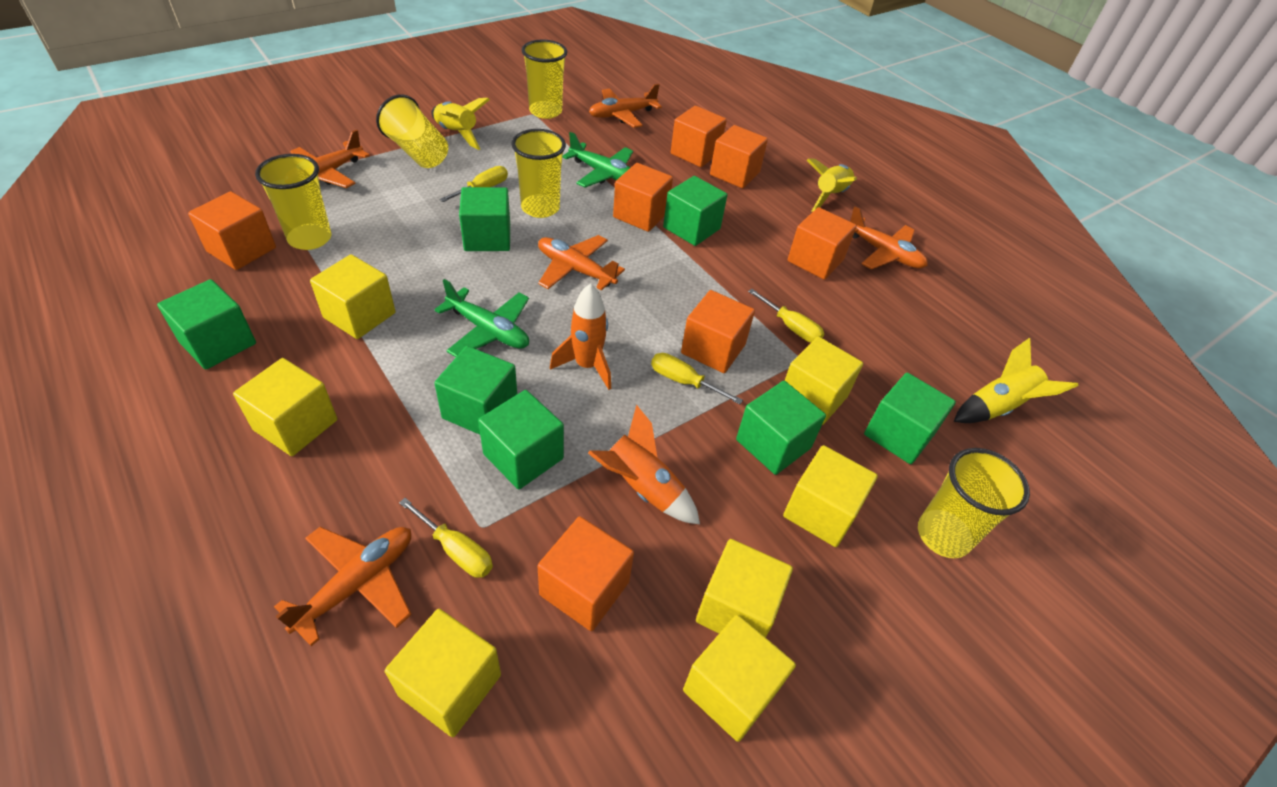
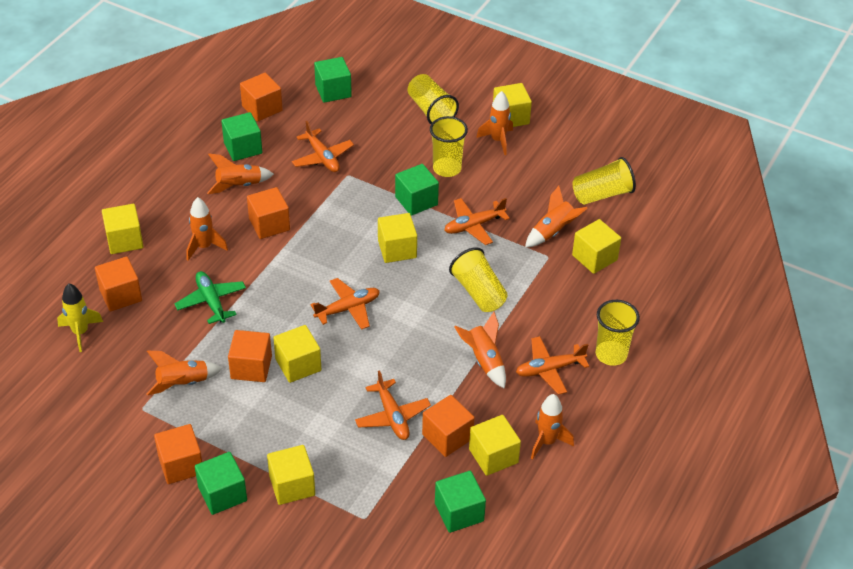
green cube: [157,279,256,369] [434,346,517,435] [459,187,510,251] [478,390,564,489] [663,176,727,246] [736,381,826,475] [864,373,956,464] = 7 -> [195,452,247,515] [221,112,262,161] [314,57,352,103] [395,164,439,216] [435,471,486,533] = 5
green plane: [434,279,529,357] [563,132,633,188] = 2 -> [175,271,246,324] = 1
orange cube: [188,191,276,270] [537,516,634,631] [613,163,673,232] [671,106,727,167] [681,290,755,373] [710,125,768,188] [787,207,857,280] = 7 -> [95,256,142,312] [154,424,202,484] [228,330,272,382] [240,73,283,122] [247,187,290,239] [422,395,475,457] = 6
orange rocket: [550,283,611,390] [588,405,700,524] = 2 -> [147,351,223,395] [187,197,228,261] [207,154,274,194] [454,312,506,389] [476,91,513,155] [525,186,588,247] [531,394,574,460] = 7
yellow rocket: [431,98,490,150] [807,158,857,212] [953,338,1079,423] = 3 -> [57,283,103,352] = 1
yellow screwdriver: [399,498,493,578] [439,166,508,202] [651,353,743,404] [748,289,824,343] = 4 -> none = 0

